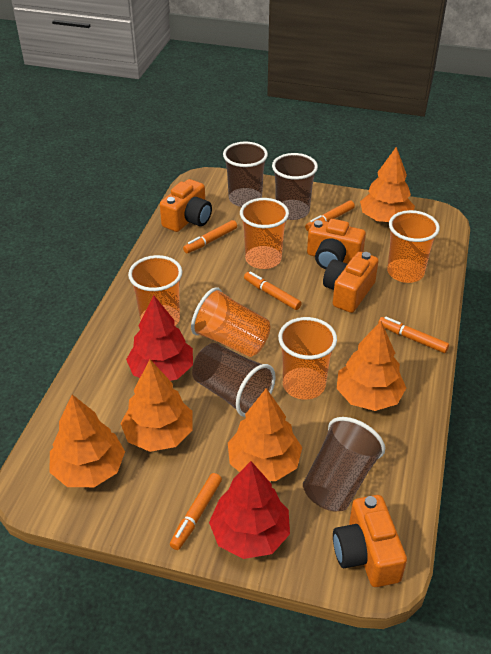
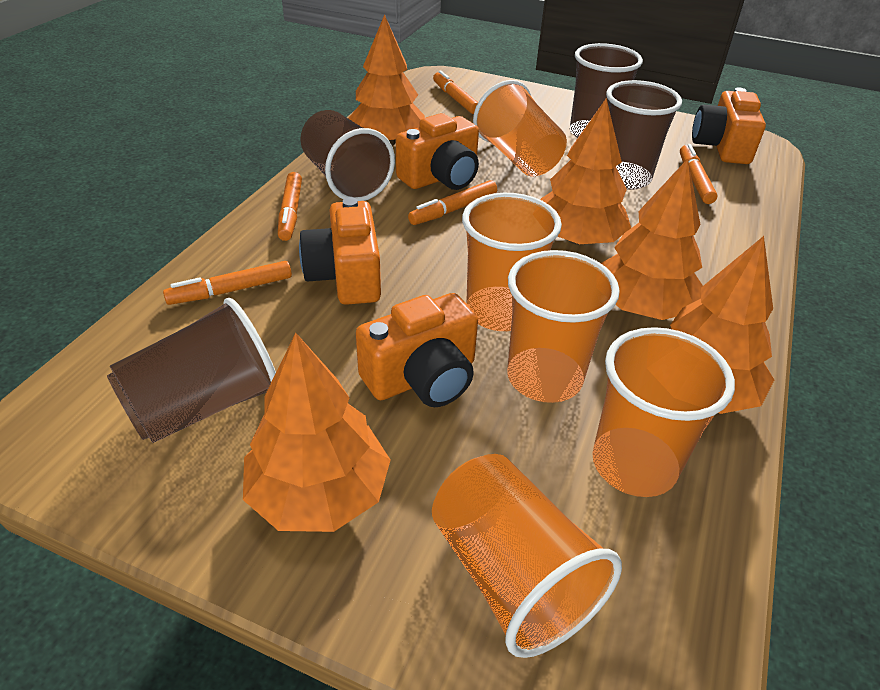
red tree: [126,296,193,381] [209,461,290,559] = 2 -> none = 0

